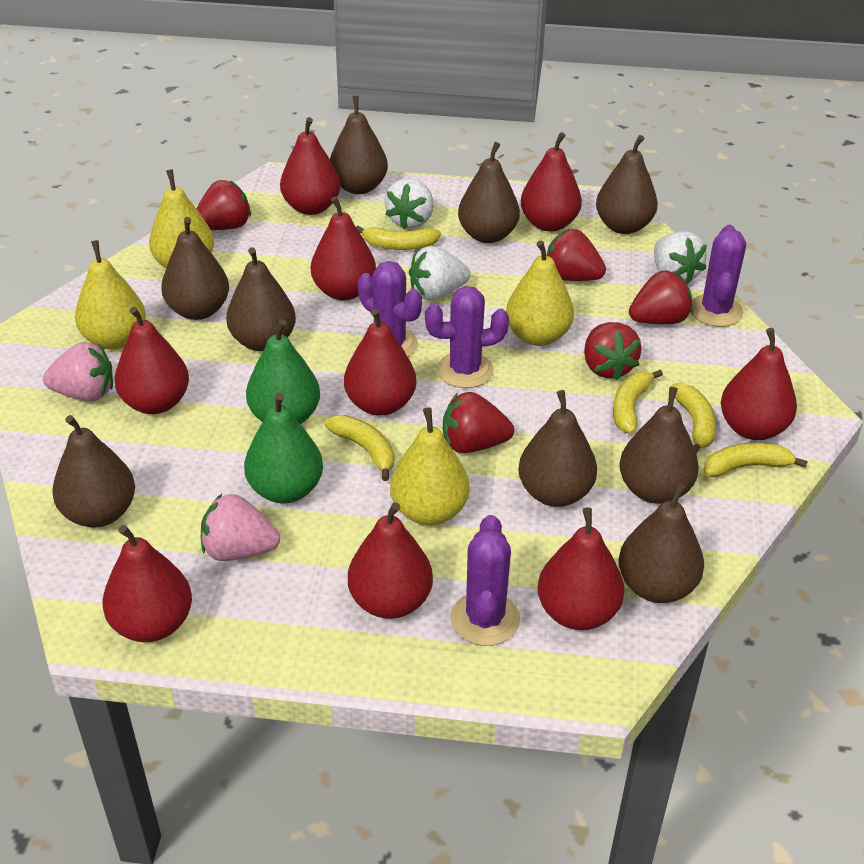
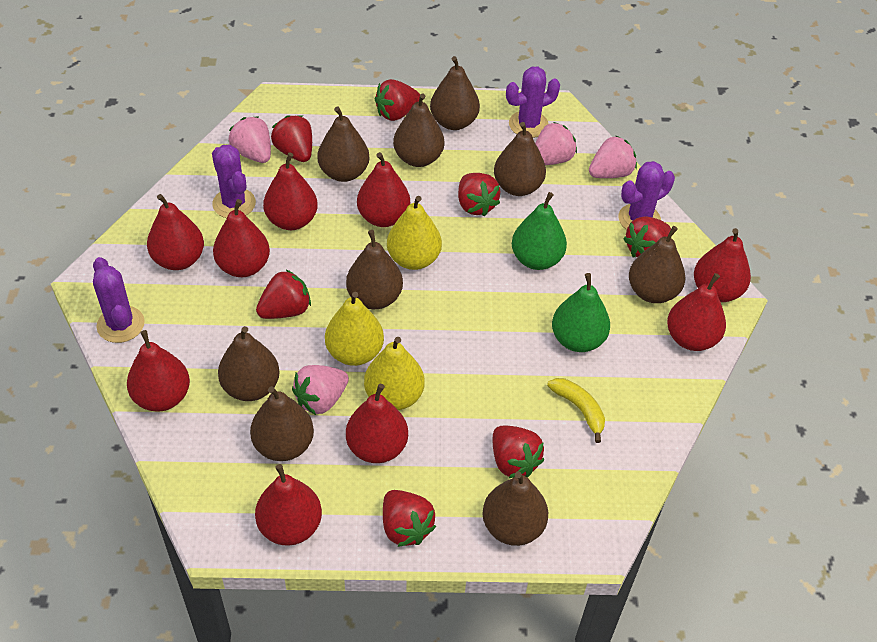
pink strawberry: [43,342,113,401] [201,494,280,561] = 2 -> [228,116,271,163] [292,365,349,415] [535,122,577,165] [589,135,637,178] = 4
red strawberry: [197,180,251,230] [443,392,514,453] [546,229,606,281] [584,322,641,381] [629,271,693,324] = 5 -> [256,270,311,319] [271,115,312,162] [375,79,420,121] [383,490,436,547] [458,173,501,216] [493,426,544,478] [623,216,671,257] = 7
white strawberry: [384,179,434,229] [409,246,471,301] [654,231,707,285] = 3 -> none = 0
yellow banana: [324,415,394,481] [356,226,441,250] [613,370,663,434] [671,383,716,453] [704,443,808,477] = 5 -> [547,378,605,443] = 1
yellow pear: [75,240,146,349] [149,169,214,268] [390,407,470,526] [506,240,574,346] = 4 -> [325,292,384,366] [364,337,425,410] [387,196,442,270] = 3

